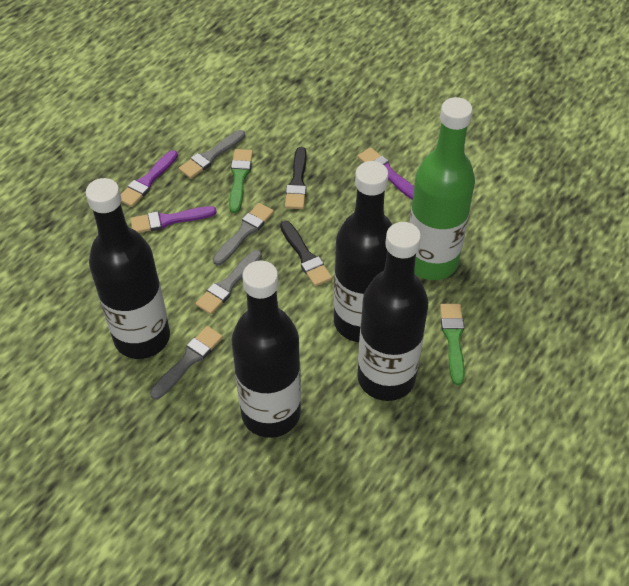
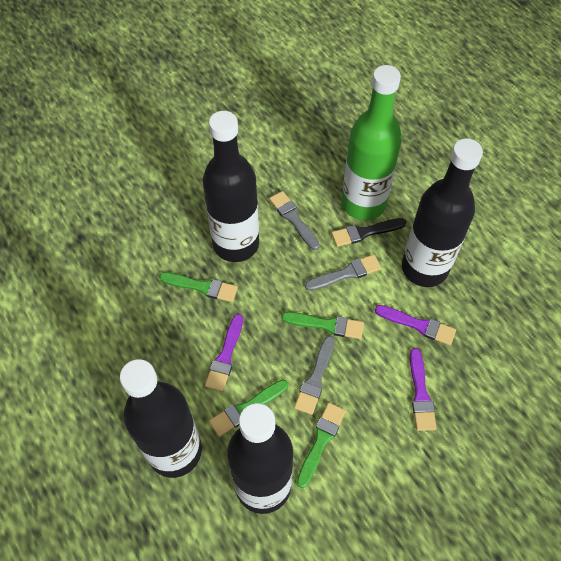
black brush: [280,221,332,287] [285,147,307,209] = 2 -> [332,218,406,247] = 1
green brush: [229,149,253,213] [440,304,465,385] = 2 -> [159,272,238,302] [209,380,288,437] [282,312,364,339] [297,403,346,488] = 4
grey brush: [150,326,223,400] [179,130,245,179] [196,250,262,315] [213,203,274,265] = 4 -> [269,191,320,250] [294,336,335,415] [305,255,381,291] = 3

